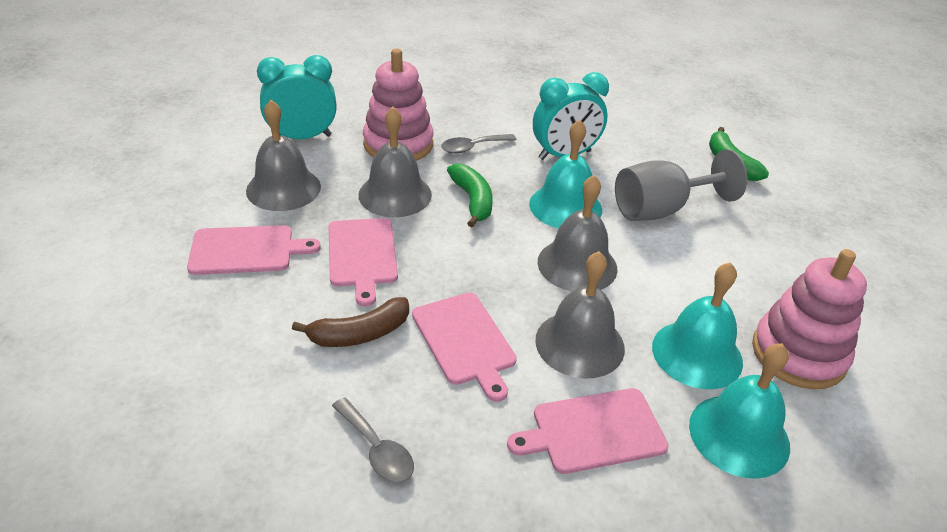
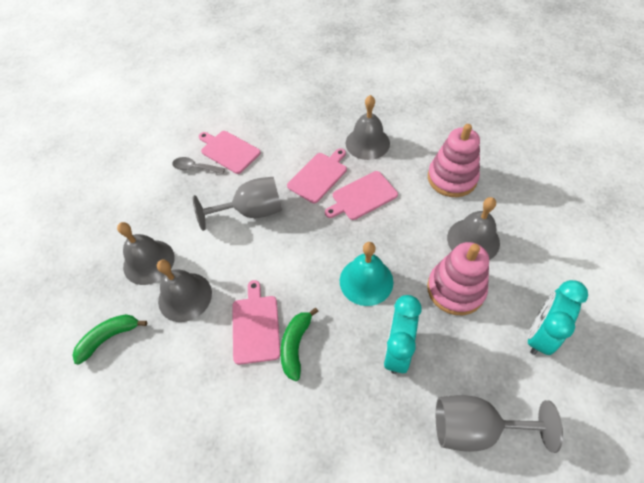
brown banana: [292,297,409,347] = 1 -> none = 0
grey goblet: [615,149,747,221] = 1 -> [193,177,282,231] [436,395,563,453] = 2
grey spoon: [332,397,414,482] [441,134,516,154] = 2 -> [172,157,225,174] = 1
turquoise bell: [529,119,602,228] [652,262,743,389] [689,343,790,479] = 3 -> [340,242,393,306] = 1

